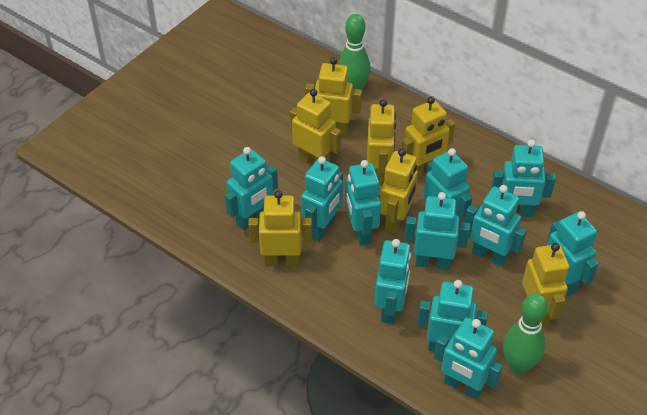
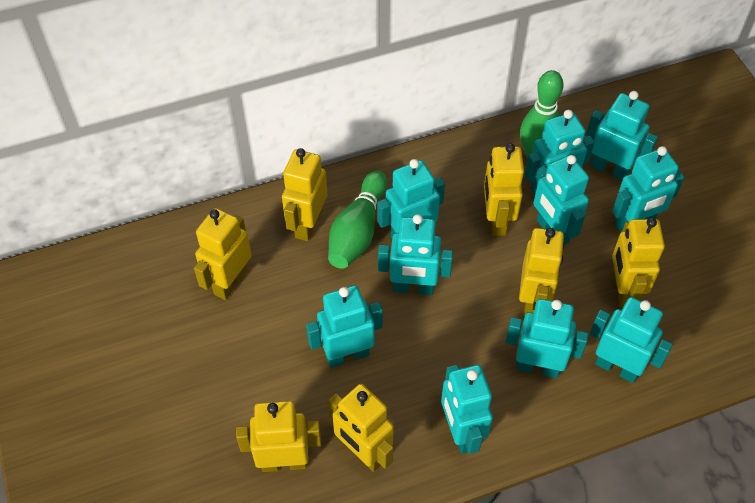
turquoise robot: [225,147,278,230] [301,156,343,241] [345,160,381,245] [375,239,411,324] [405,192,470,270] [417,280,488,352] [424,148,472,219] [434,317,503,399] [464,185,527,267] [491,140,556,217] [547,211,598,296] = 11 -> [306,285,383,368] [377,159,445,238] [378,214,453,295] [441,365,493,454] [506,299,589,378] [525,110,595,195] [533,155,589,245] [586,91,658,181] [590,297,673,383] [612,146,684,232] = 10

